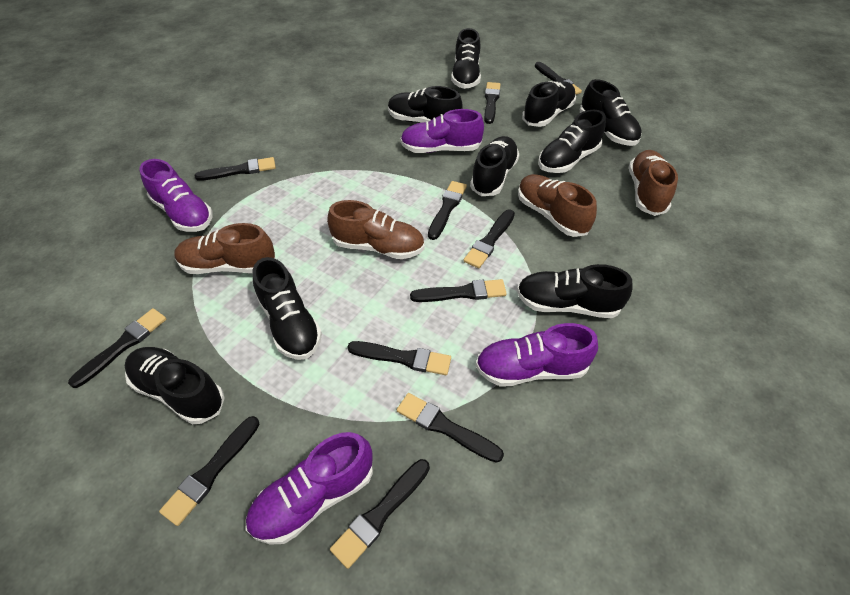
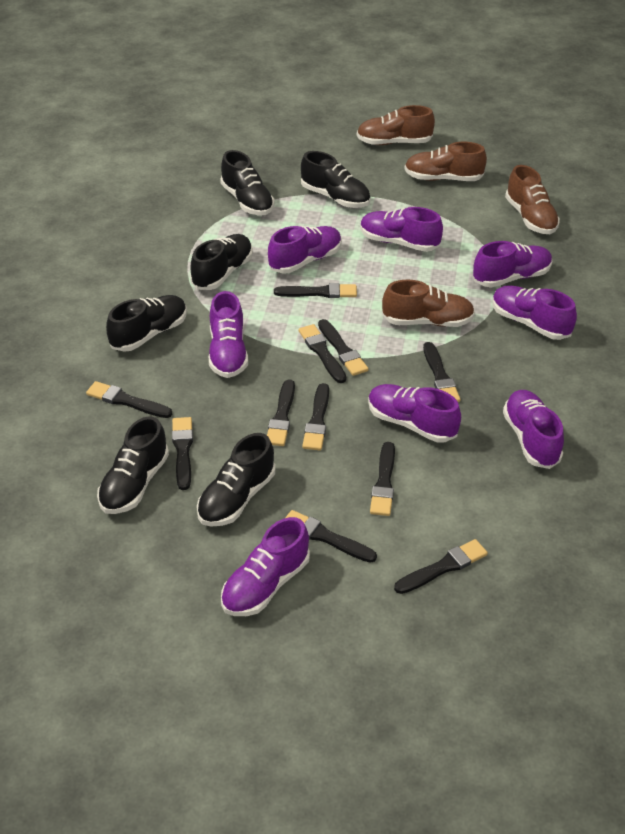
black shoe: [125,347,225,424] [253,257,322,360] [388,86,463,123] [451,28,481,89] [470,136,519,196] [517,264,633,318] [522,81,576,127] [538,110,606,173] [580,79,642,146] = 9 -> [97,416,169,514] [106,295,187,352] [190,234,253,290] [197,433,275,526] [220,150,274,216] [301,151,370,208] = 6
purple shoe: [139,159,213,232] [246,432,373,545] [400,109,484,153] [476,323,598,387] = 4 -> [209,291,248,378] [221,517,310,616] [268,226,342,273] [360,207,443,252] [368,384,461,443] [473,241,552,287] [492,285,577,340] [503,390,564,469] = 8

